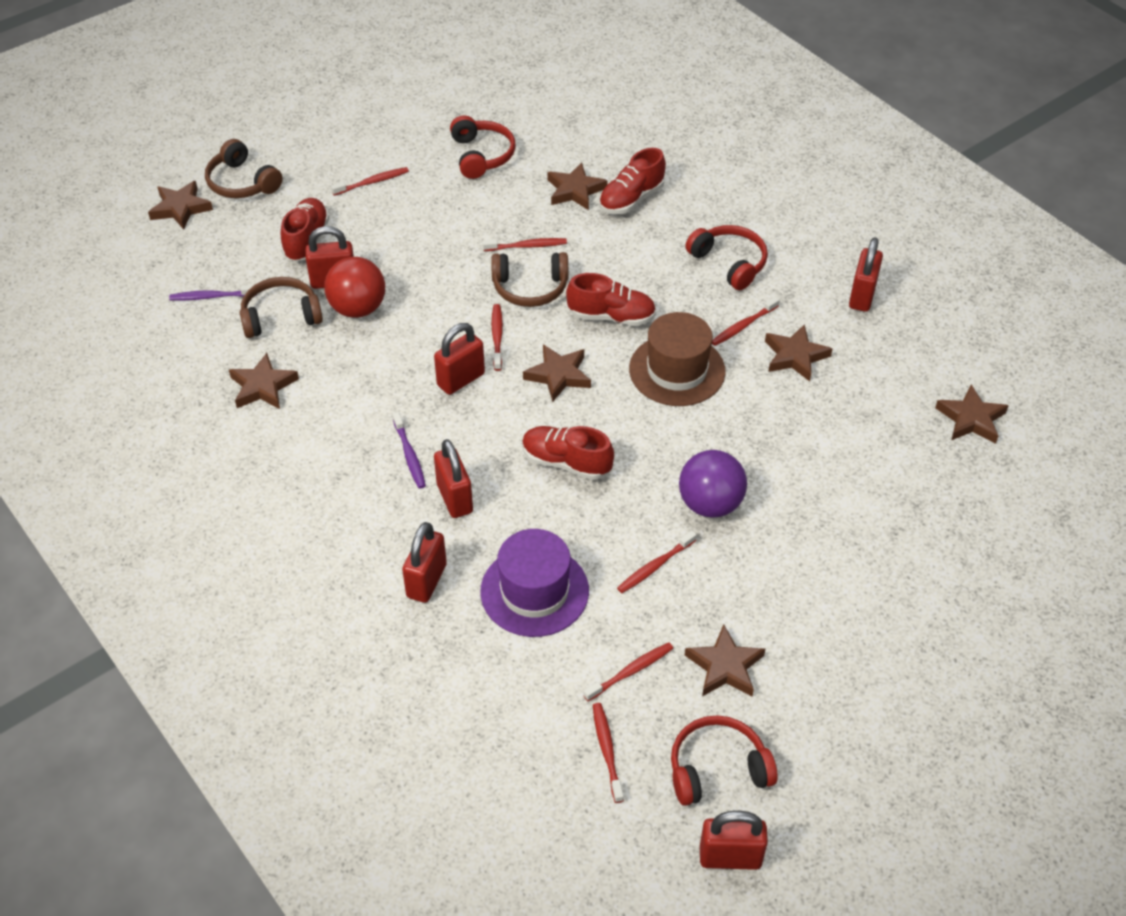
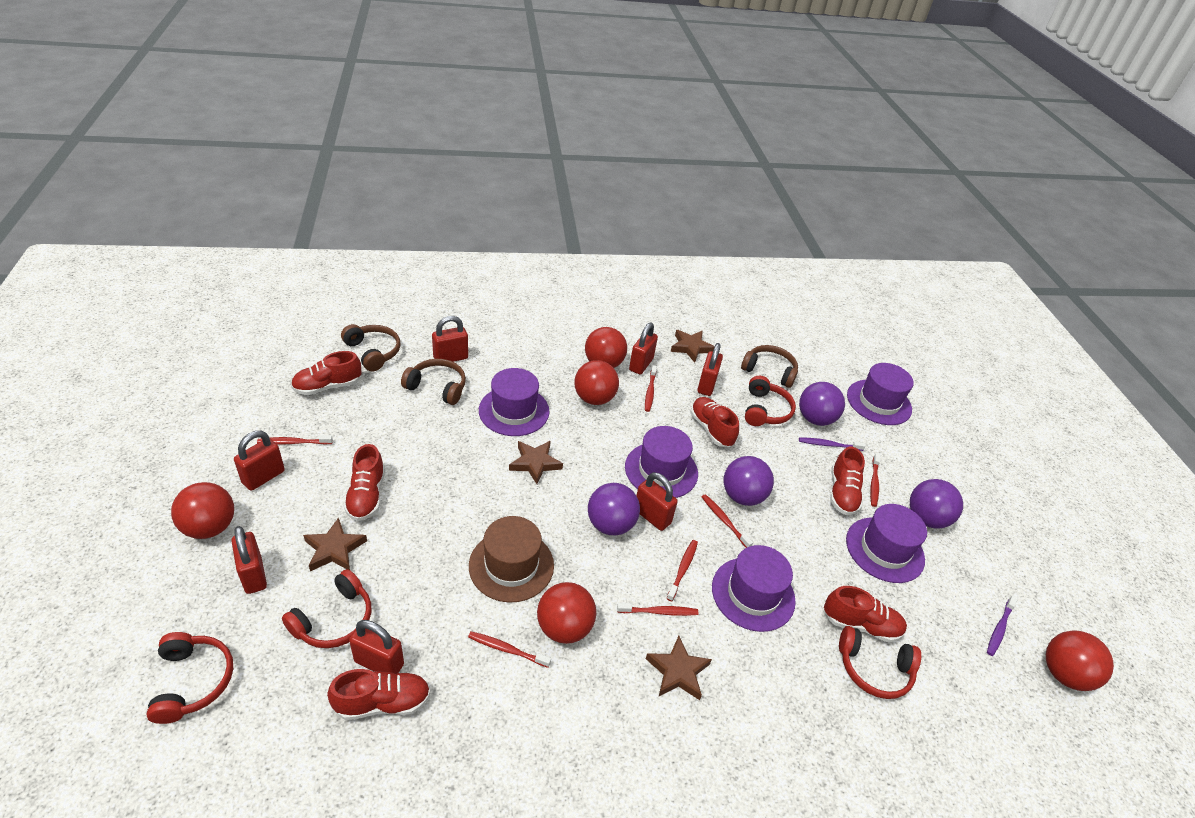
brown star: [148,181,213,230] [229,353,299,409] [523,344,591,402] [548,162,607,210] [685,624,765,696] [765,324,832,381] [935,385,1008,444] = 7 -> [303,517,367,571] [509,441,563,484] [646,636,712,700] [671,330,714,363] = 4
purple ball: [679,450,747,518] = 1 -> [588,483,640,535] [723,456,774,506] [799,382,845,426] [910,479,963,529] = 4
purple hat: [480,529,589,637] = 1 -> [479,368,549,436] [625,426,698,498] [712,545,796,632] [846,504,927,583] [847,363,913,425] = 5
red ball: [324,257,385,318] = 1 -> [171,482,234,539] [537,582,596,644] [574,360,619,405] [585,327,627,368] [1046,630,1114,691] = 5
red headphones: [450,115,516,179] [671,715,778,806] [685,225,768,290] = 3 -> [146,632,233,724] [282,569,371,648] [745,376,796,426] [839,626,921,699] = 4
red padlock: [305,226,354,289] [402,522,447,603] [434,323,485,395] [434,439,473,518] [700,811,768,870] [849,237,883,312] = 6 -> [232,526,267,594] [234,431,285,491] [349,620,404,674] [432,316,468,362] [629,323,658,374] [636,472,678,531] [697,343,723,396] = 7
red shoe: [281,198,330,262] [522,426,614,480] [566,273,656,326] [599,148,666,214] = 4 -> [291,351,361,395] [327,669,430,720] [344,444,385,521] [690,397,739,447] [824,586,907,643] [830,446,865,515] = 6

